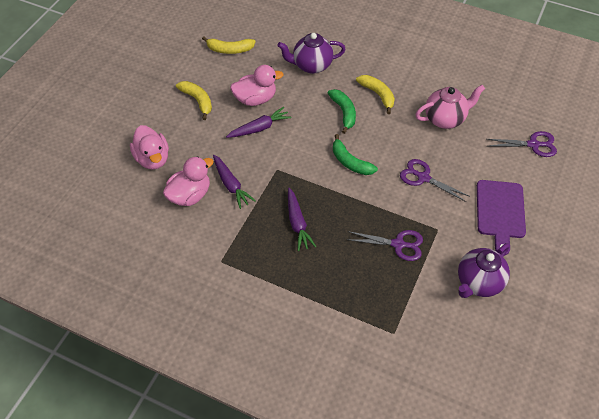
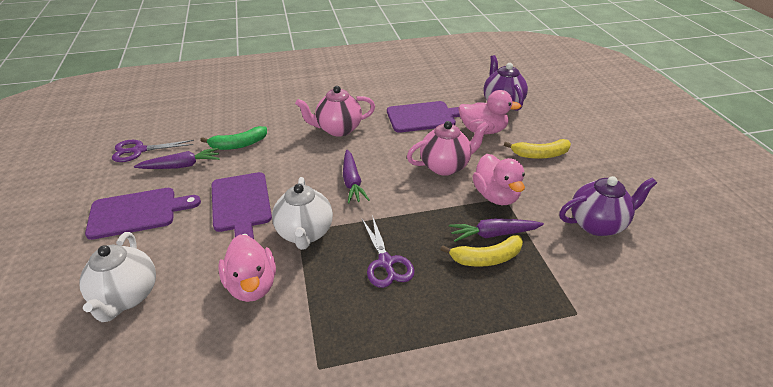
green banana: [328,89,356,134] [333,134,378,175] = 2 -> [200,126,267,150] = 1
pink teapot: [415,85,485,129] = 1 -> [295,86,375,137] [407,121,489,176] = 2
purple cutting board: [477,180,526,255] = 1 -> [85,188,201,240] [212,172,272,239] [387,101,460,133] = 3
purple scissors: [348,230,423,261] [400,159,469,202] [487,131,557,157] = 3 -> [112,140,194,162] [362,215,415,288] = 2
white teapot: none = 0 -> [79,232,156,322] [272,177,333,250] = 2
yellow banana: [176,81,212,120] [202,37,256,54] [356,75,395,114] = 3 -> [440,235,523,267] [504,139,571,159] = 2

